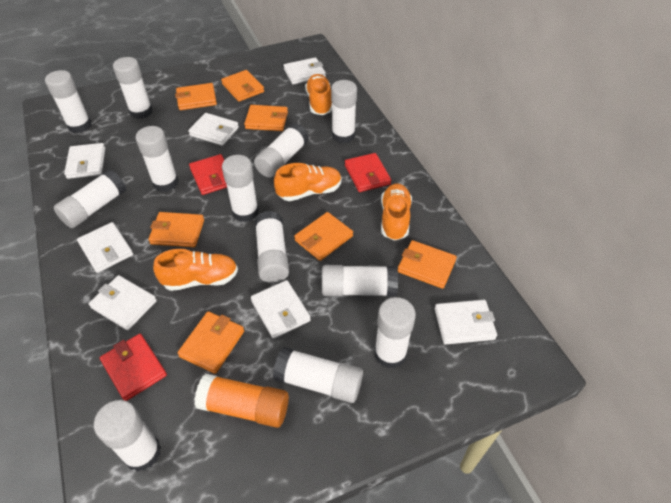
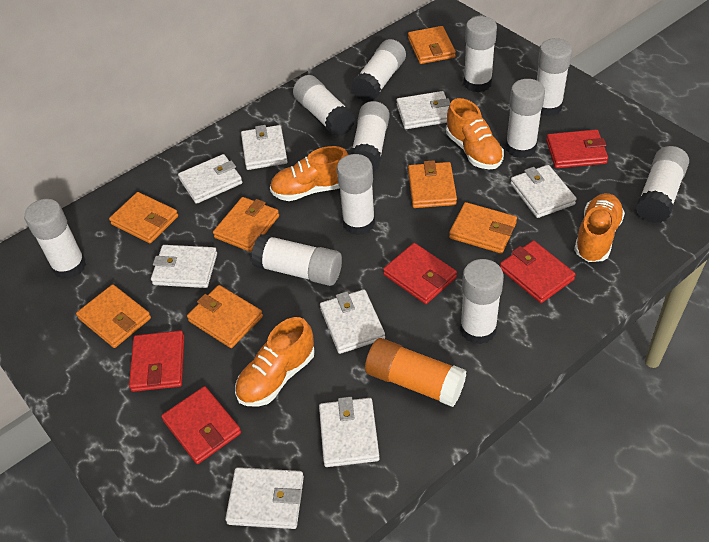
red wallet: [100,334,167,401] [189,154,227,195] [345,153,391,192] = 3 -> [129,330,184,392] [161,386,241,464] [383,243,457,304] [500,241,576,303] [546,130,608,168] = 5
white glue stick: [45,70,92,133] [54,169,126,228] [94,400,161,472] [113,57,153,119] [135,126,179,192] [222,155,259,222] [254,123,309,178] [255,211,289,283] [273,347,363,403] [322,265,398,297] [331,80,357,143] [374,297,416,369] = 12 -> [24,199,86,279] [251,234,342,286] [293,75,355,137] [337,154,375,235] [351,39,406,102] [351,101,390,172] [460,259,504,344] [463,16,497,93] [505,79,545,158] [537,38,572,117] [636,146,689,223] = 11
white wallet: [64,143,105,179] [77,222,133,273] [89,275,157,330] [188,113,239,146] [251,280,311,339] [284,57,326,84] [435,300,497,345] = 7 -> [151,245,217,288] [178,154,242,204] [225,467,304,529] [241,125,288,170] [319,397,380,467] [320,289,385,354] [396,91,450,129] [510,165,577,218] = 8

